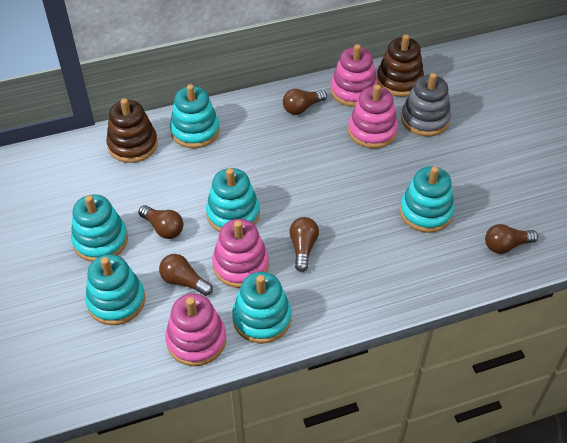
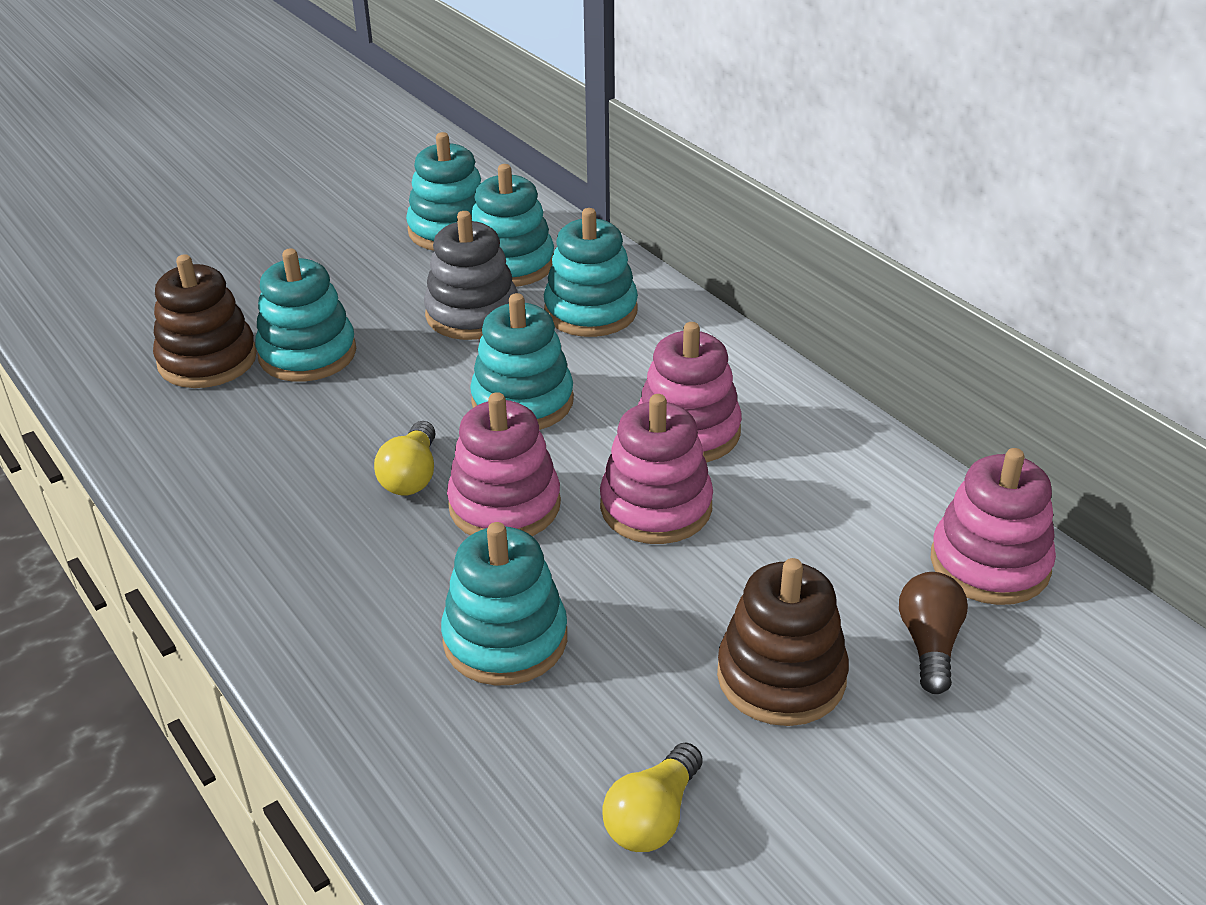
brown light bulb: [138,205,183,239] [159,254,213,296] [283,89,327,115] [289,217,319,272] [485,224,538,254] = 5 -> [899,572,968,694] = 1
yellow light bulb: none = 0 -> [374,421,436,495] [602,742,703,852] = 2

